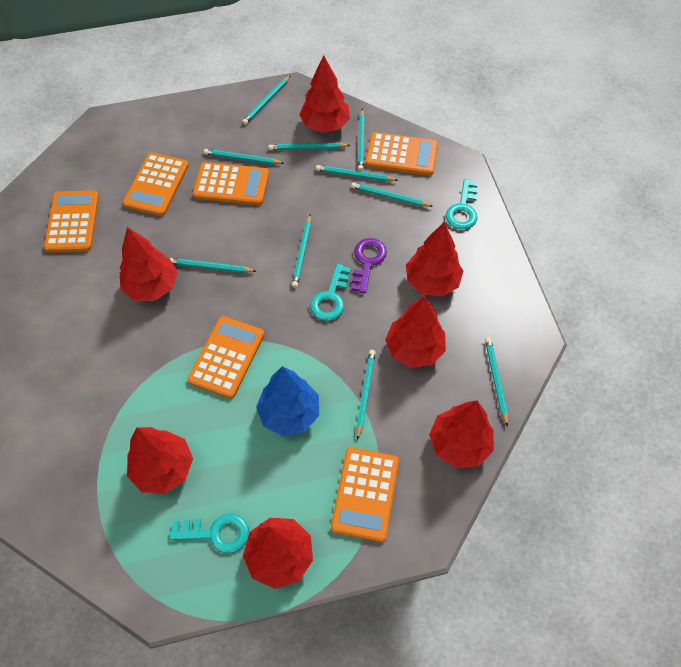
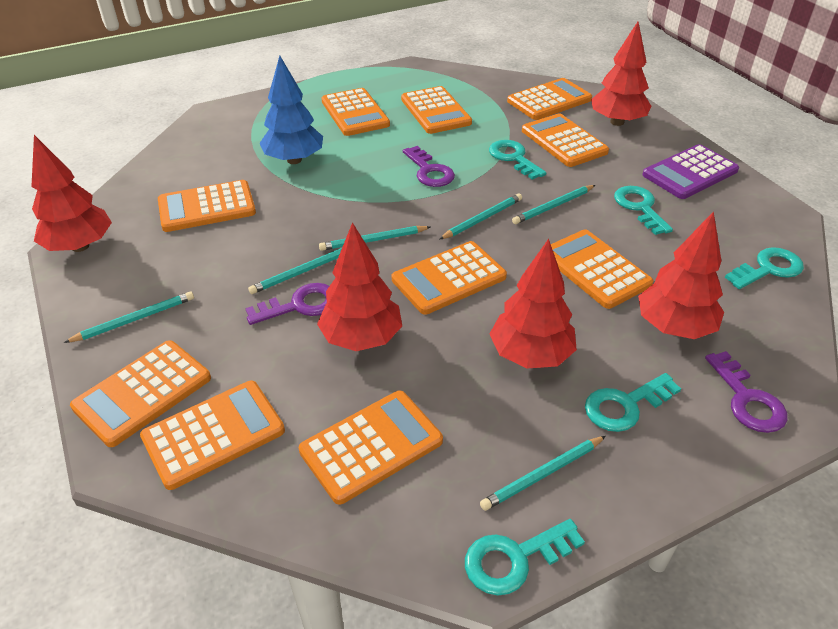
orange calculator: [44,190,99,253] [123,153,189,216] [188,316,265,399] [193,162,269,205] [331,448,399,542] [365,132,438,176] = 6 -> [70,340,211,447] [140,381,285,490] [158,180,256,232] [299,391,443,505] [322,88,390,136] [392,241,507,315] [401,86,472,134] [507,78,592,120] [522,114,609,167] [551,230,654,309] = 10
purple calculator: none = 0 -> [642,144,739,199] = 1
purple key: [351,238,387,293] = 1 -> [245,283,329,325] [403,146,455,187] [705,351,788,433] = 3
red tree: [120,227,178,301] [127,427,193,494] [243,518,313,589] [299,55,350,133] [385,295,446,368] [406,222,463,297] [429,400,494,468] = 7 -> [31,135,112,252] [317,222,402,351] [490,239,577,369] [591,22,651,126] [638,211,724,339] = 5
turquoise key: [169,514,249,554] [310,264,351,321] [446,179,478,229] = 3 -> [465,519,585,596] [489,140,546,180] [585,373,681,432] [614,186,673,235] [725,247,804,289] = 5
turquoise pencil: [170,258,256,273] [204,149,283,164] [242,75,291,125] [269,143,350,150] [292,214,311,288] [316,165,398,181] [351,182,433,207] [356,350,376,440] [358,109,365,171] [485,337,508,427] = 10 -> [64,291,194,343] [248,248,342,294] [319,226,430,251] [439,193,522,240] [480,436,606,511] [512,185,595,224] = 6

